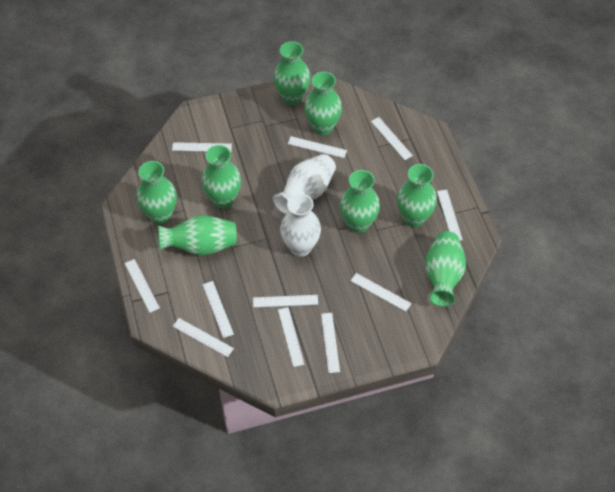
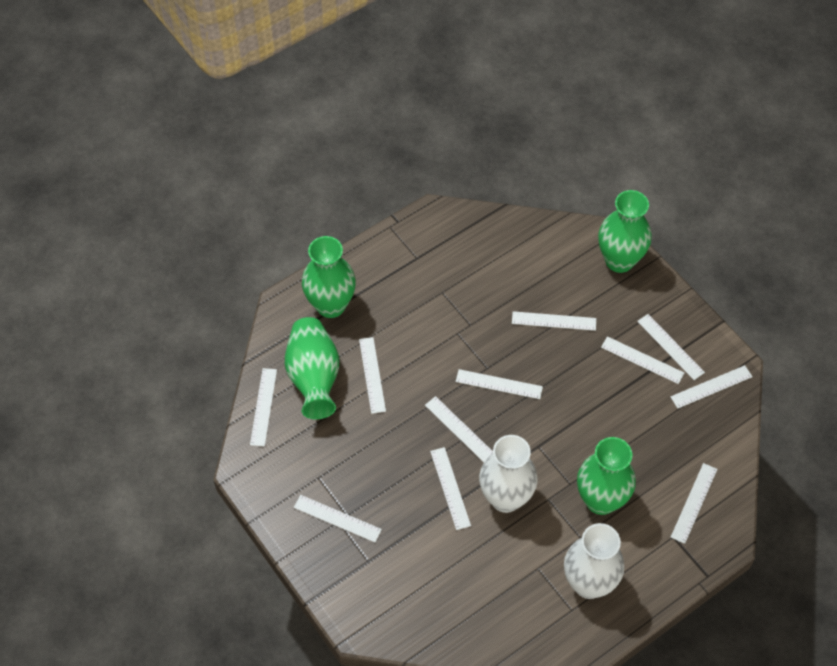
green vase: [137,161,177,224] [158,215,237,255] [202,145,241,208] [274,41,311,105] [304,72,342,135] [340,170,380,233] [397,164,437,227] [425,231,466,306] = 8 -> [285,317,339,419] [302,236,356,318] [577,437,636,515] [598,190,652,273] = 4

